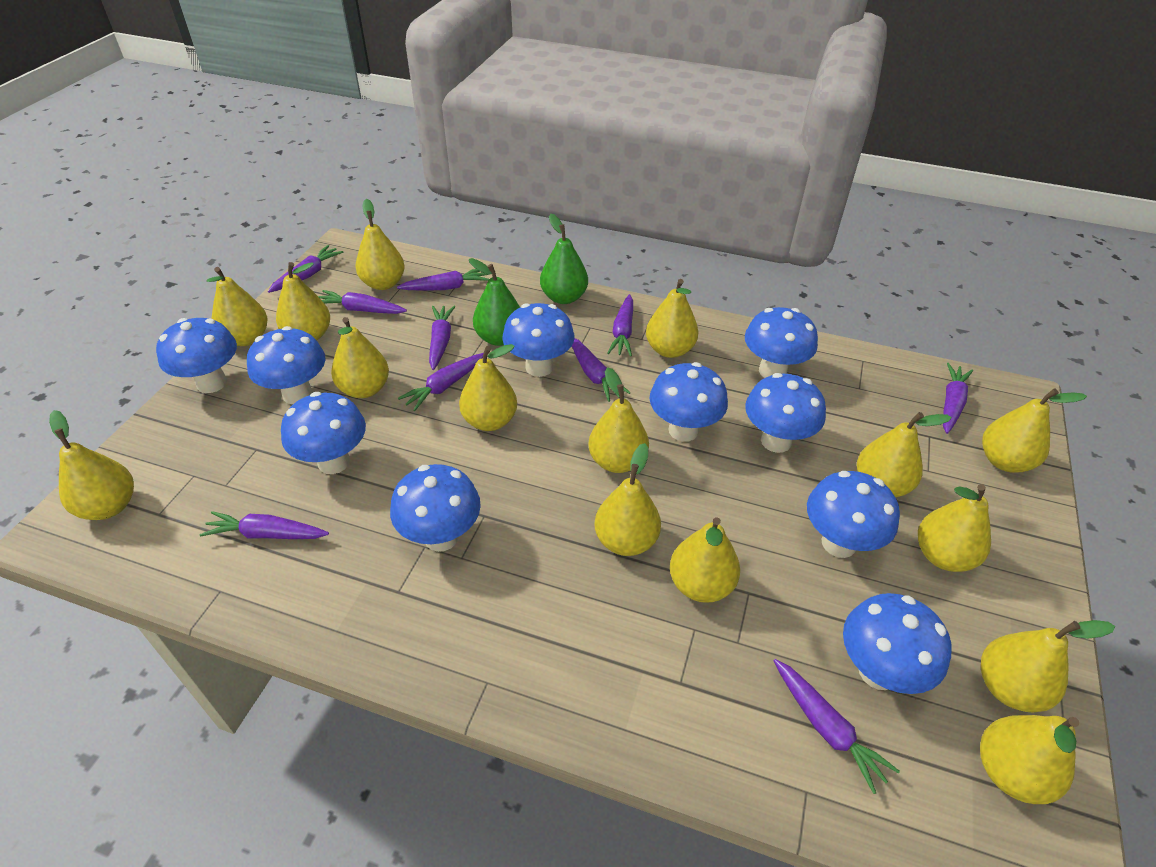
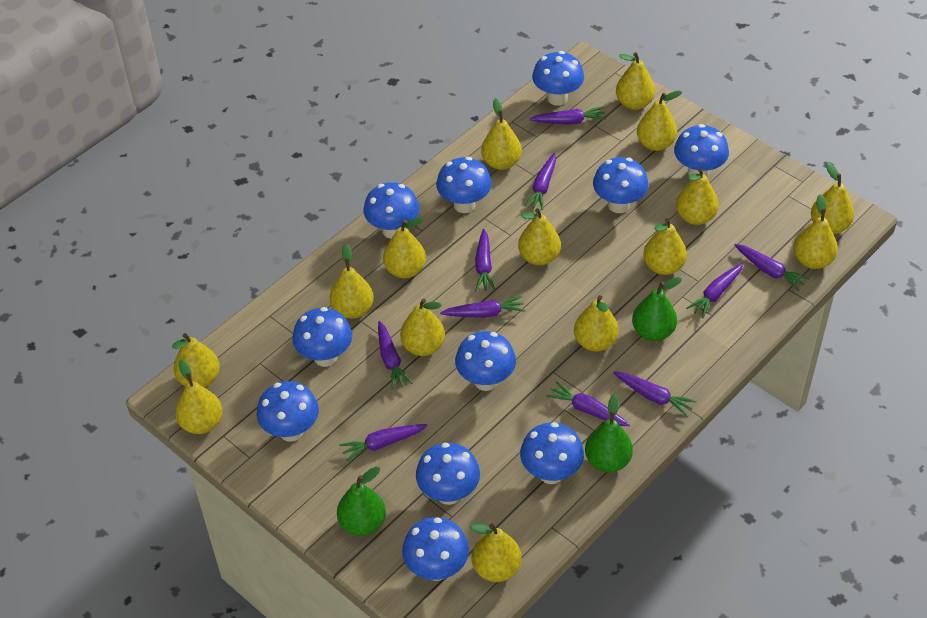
blue mushroom: [156,318,237,393] [247,326,326,404] [281,392,366,474] [390,464,481,552] [502,303,574,377] [649,362,728,442] [745,307,818,378] [745,373,826,453] [807,471,900,558] [843,593,951,694] = 10 -> [257,381,319,442] [293,307,352,367] [364,182,419,239] [402,517,469,581] [416,443,480,505] [436,157,492,213] [455,331,516,391] [520,422,584,484] [532,51,584,106] [593,157,649,213] [674,124,729,178] = 11
green pear: [469,258,520,346] [540,214,588,304] = 2 -> [337,467,386,536] [585,394,633,472] [632,277,682,341] = 3

